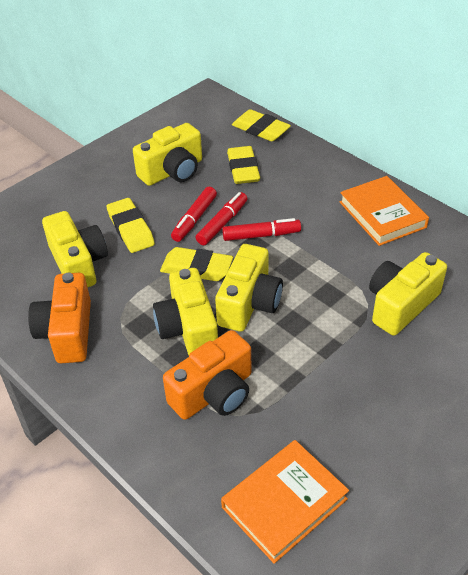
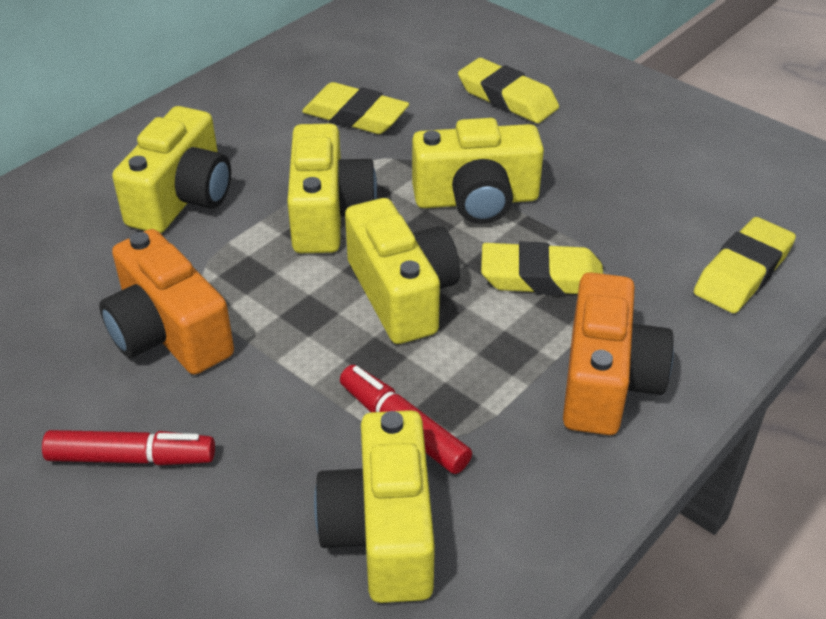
orange book: [221,440,349,564] [340,176,429,246] = 2 -> none = 0
red marker: [171,187,217,242] [195,192,248,246] [222,218,301,241] = 3 -> [42,430,215,465] [340,365,472,474] = 2

